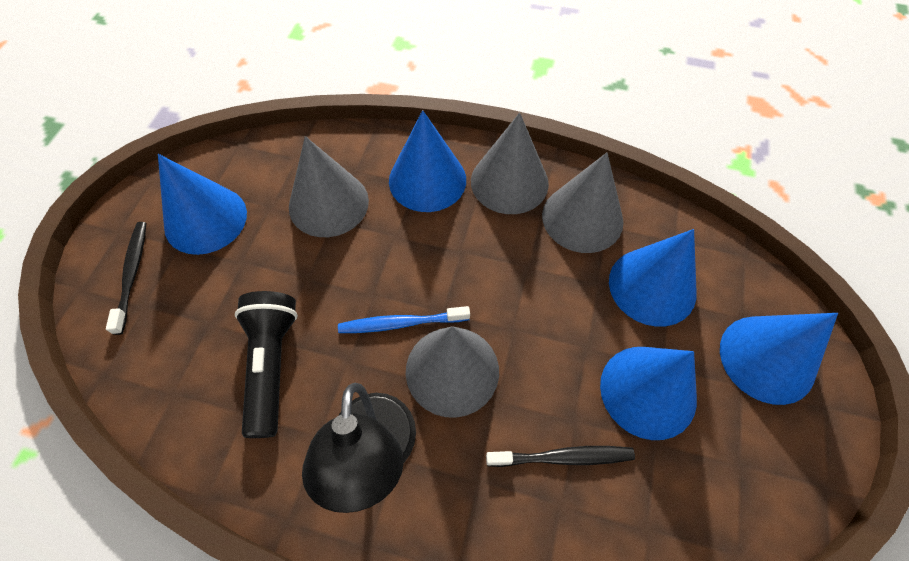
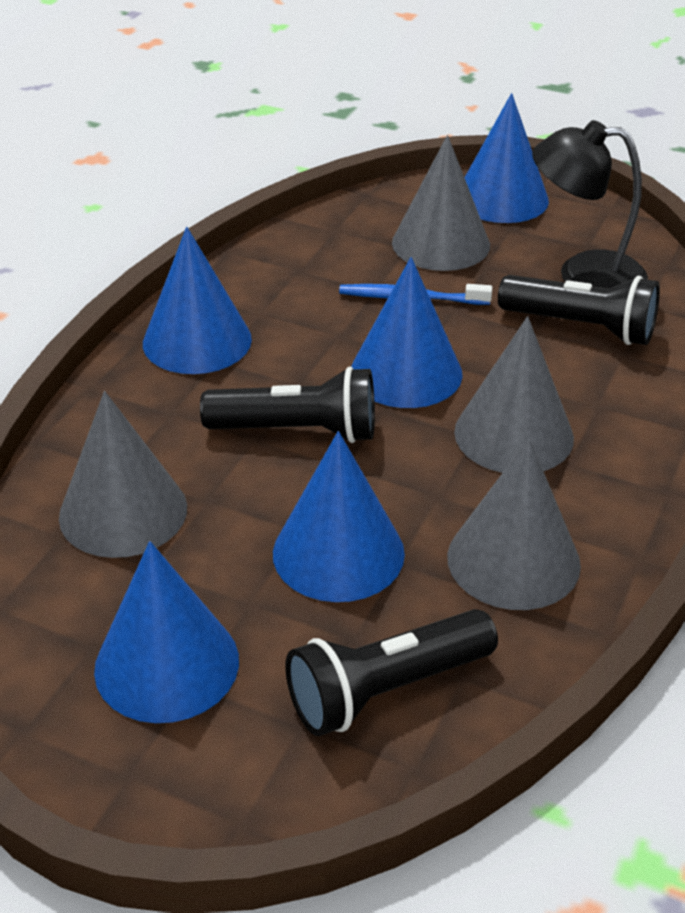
black flashlight: [235,291,298,438] = 1 -> [200,367,375,443] [285,609,498,736] [498,275,660,345] = 3
black toothbrush: [106,222,146,335] [486,446,635,467] = 2 -> none = 0

